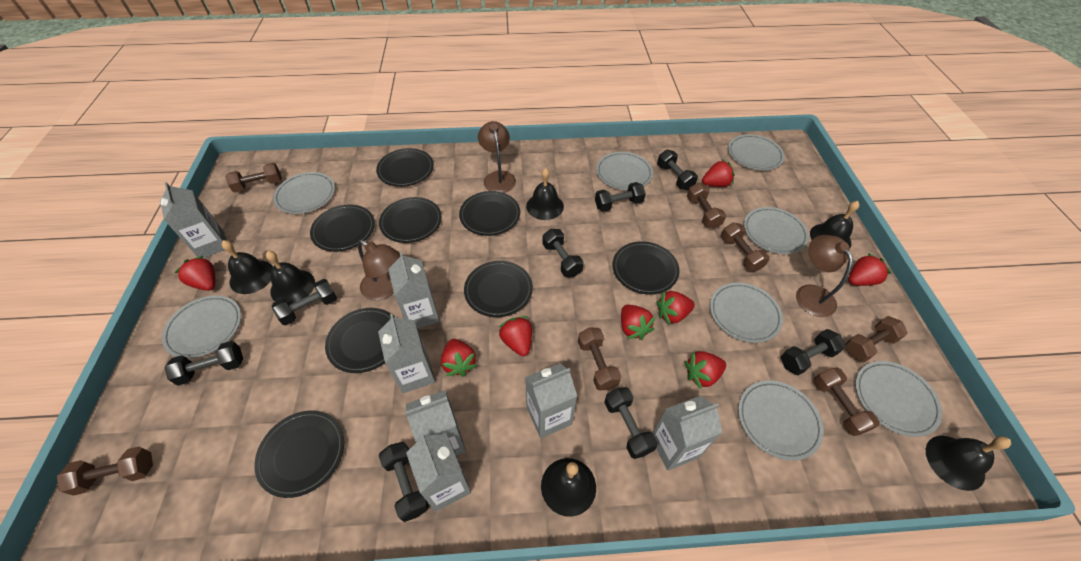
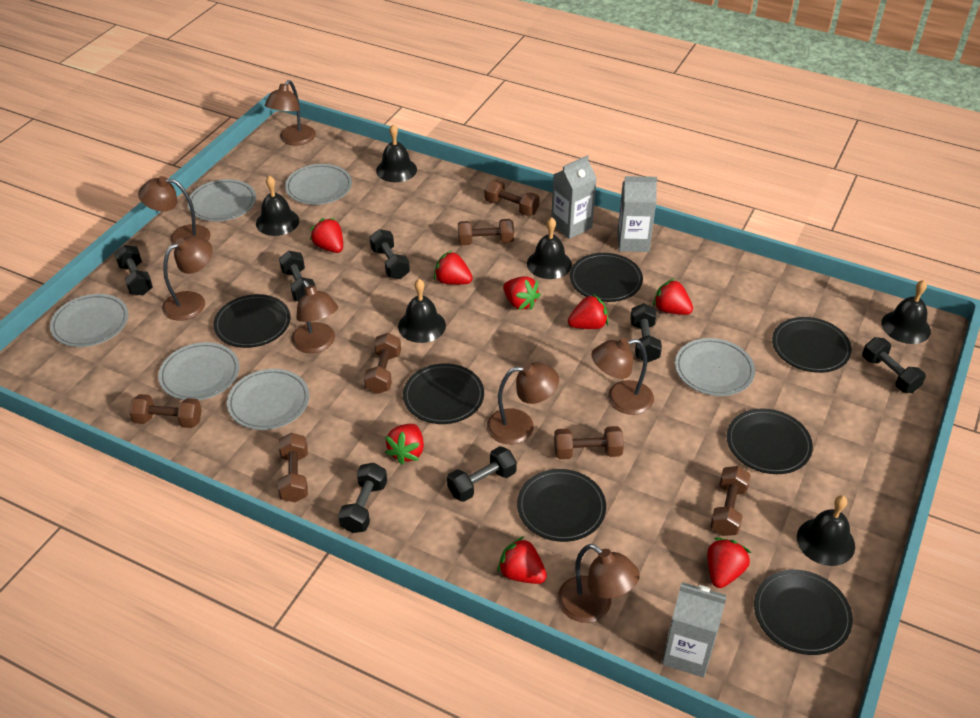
black dumbbell: [164,341,243,386] [272,279,337,325] [379,442,429,522] [542,229,584,277] [595,182,646,212] [605,387,658,459] [657,149,698,190] [781,329,845,375] = 8 -> [114,245,153,295] [279,251,316,301] [338,463,387,533] [370,229,410,279] [447,446,517,502] [630,303,662,362] [862,337,926,393] = 7
black plate: [254,410,344,498] [310,205,375,252] [325,308,394,373] [376,148,434,187] [379,197,442,243] [459,191,520,236] [464,261,533,317] [612,241,680,295] = 8 -> [213,294,291,348] [403,363,484,424] [517,469,606,542] [570,253,643,302] [727,408,813,474] [754,570,853,655] [772,317,852,373] = 7
brown lamp: [358,240,400,300] [478,121,516,193] [796,235,853,317] = 3 -> [138,176,210,245] [162,236,213,321] [265,80,316,146] [291,280,338,353] [487,362,559,444] [557,544,640,623] [591,338,654,415] = 7
grey carton: [160,182,226,259] [378,314,435,393] [388,252,440,328] [405,390,466,455] [406,433,471,512] [525,363,577,438] [652,396,723,470] = 7 -> [551,155,597,239] [617,176,657,252] [662,582,726,678] = 3
grey plate: [162,295,241,359] [273,172,335,214] [596,152,653,190] [710,282,783,343] [728,134,785,171] [738,380,824,461] [744,207,809,254] [855,361,942,437] = 8 -> [50,294,129,347] [158,342,240,400] [187,179,256,222] [227,369,309,430] [285,164,352,205] [675,338,755,396] = 6

